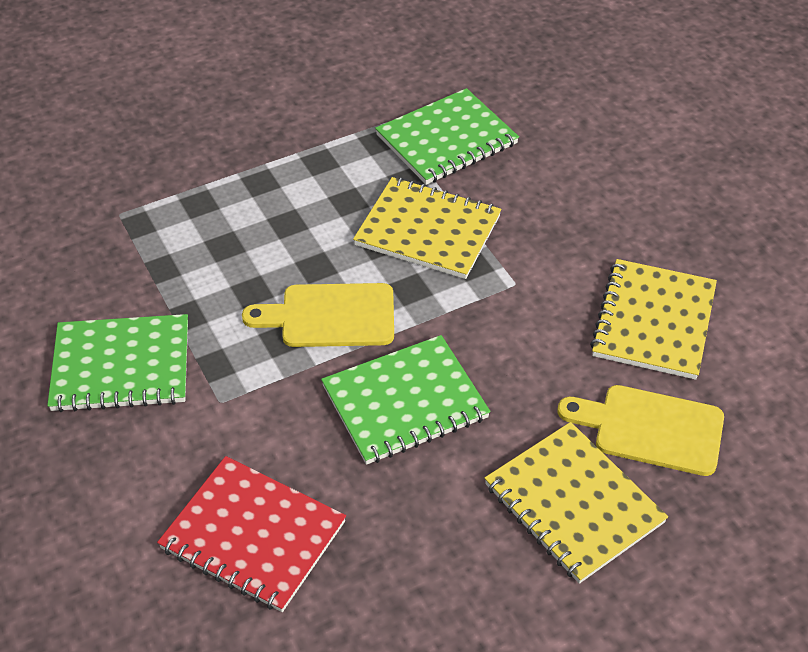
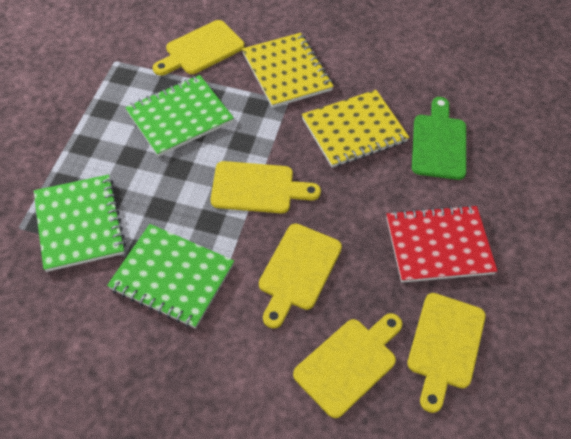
green cutting board: none = 0 -> [412,97,466,180] = 1
yellow cutting board: [242,283,394,347] [558,385,724,476] = 2 -> [153,20,244,76] [211,161,321,213] [259,224,342,329] [293,313,402,418] [407,293,486,413] = 5
yellow notebook: [353,177,502,279] [484,422,668,584] [590,259,717,380] = 3 -> [242,33,334,108] [302,90,409,168] = 2

